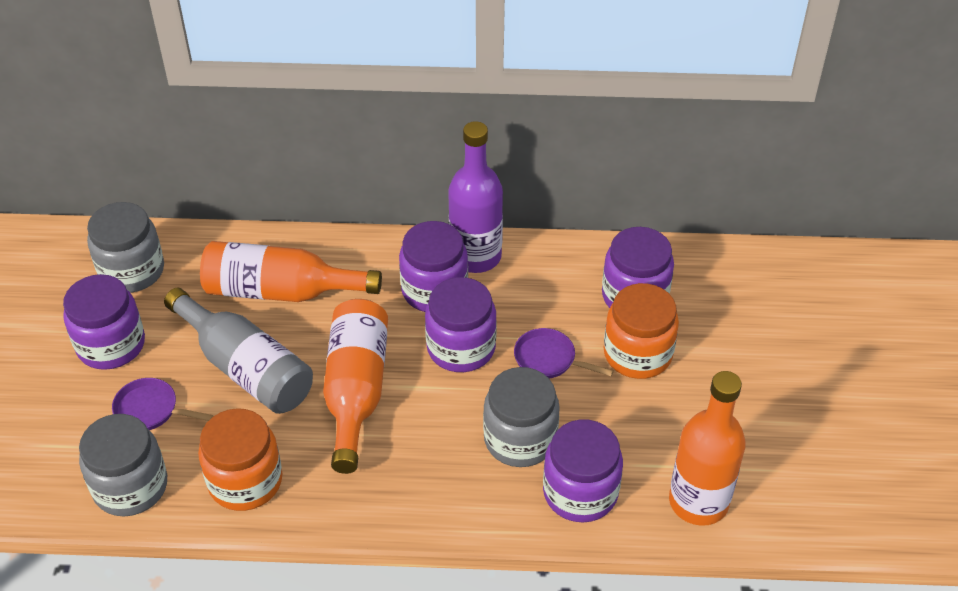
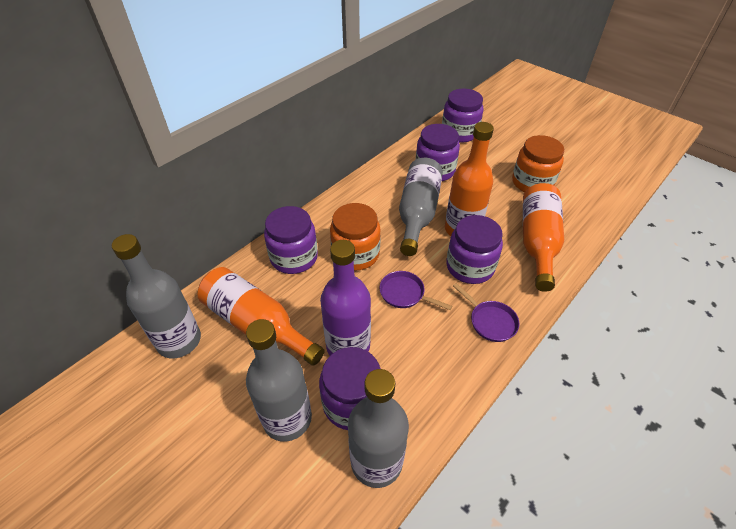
grey bottle: [164,288,313,414] = 1 -> [112,234,201,358] [246,319,312,442] [348,369,409,488] [399,158,443,256] = 4
grey jar: [79,414,167,516] [87,202,164,293] [483,367,560,467] = 3 -> none = 0

